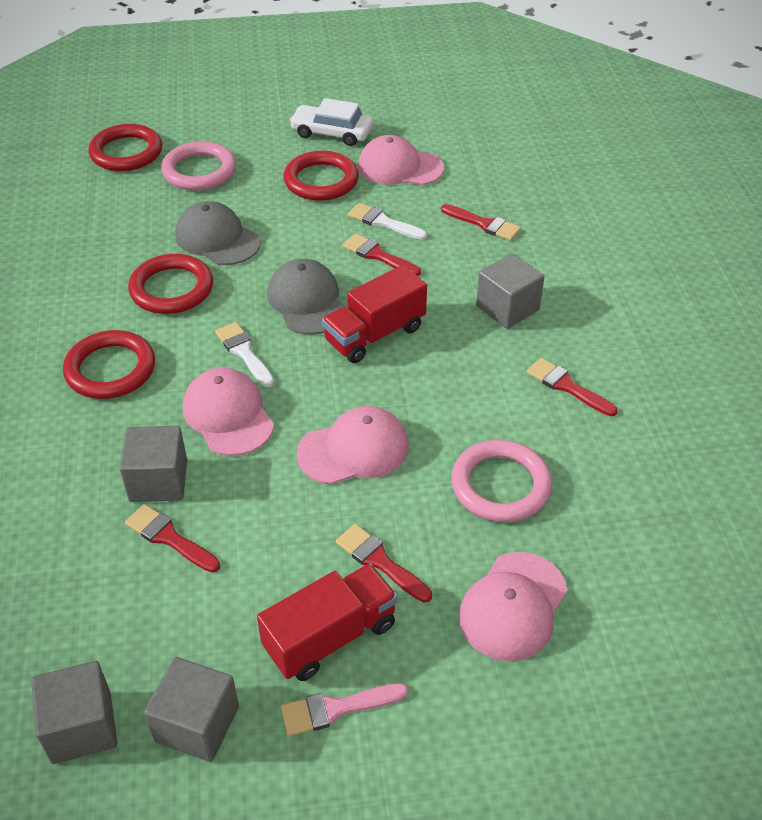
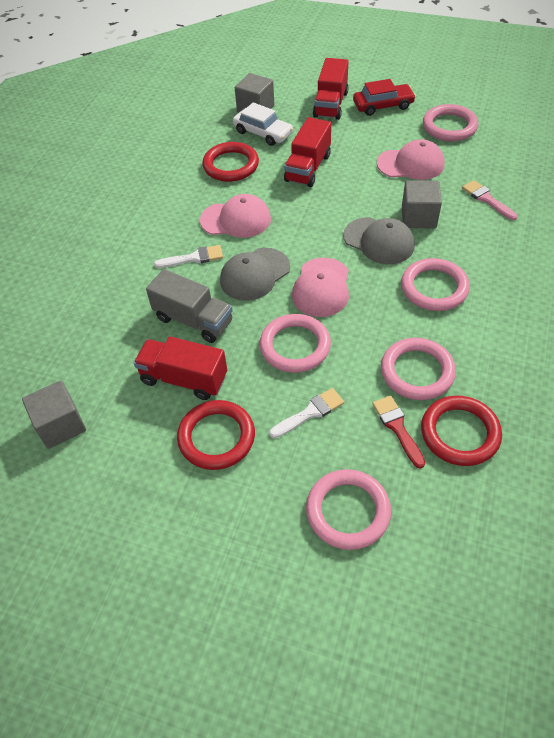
grey cube: [31,661,117,764] [119,426,187,502] [144,657,239,762] [476,253,544,329] = 4 -> [22,381,86,449] [235,73,274,113] [402,180,442,228] = 3
grey truck: none = 0 -> [146,269,233,343] = 1
pink cap: [183,368,274,456] [296,406,409,485] [358,135,444,185] [459,552,567,661] = 4 -> [200,194,271,238] [292,258,349,317] [377,139,444,180] = 3
pink ring: [161,141,236,191] [451,440,552,522] = 2 -> [259,314,331,373] [306,469,391,550] [381,338,456,400] [401,258,470,311] [423,104,478,141] = 5
red brush: [125,504,220,573] [336,524,432,602] [343,233,421,276] [441,204,521,241] [527,358,618,416] = 5 -> [372,396,425,469] = 1
red car: none = 0 -> [353,79,416,116] = 1
red ring: [63,330,155,399] [89,124,162,171] [128,254,213,314] [283,151,359,201] = 4 -> [177,400,255,470] [202,142,259,182] [421,395,502,466] = 3
red truck: [257,564,398,681] [322,265,427,363] = 2 -> [134,337,227,400] [284,117,331,187] [313,58,349,120] = 3

